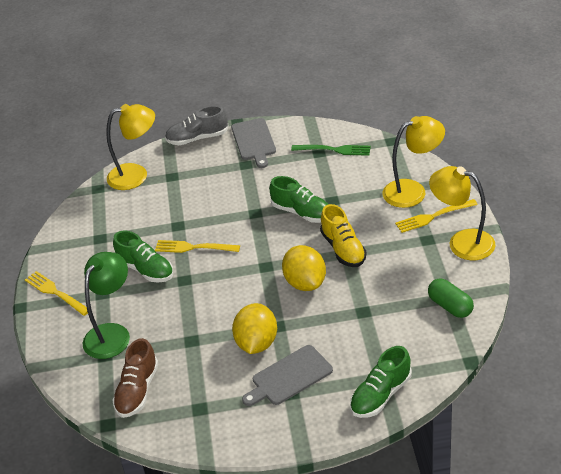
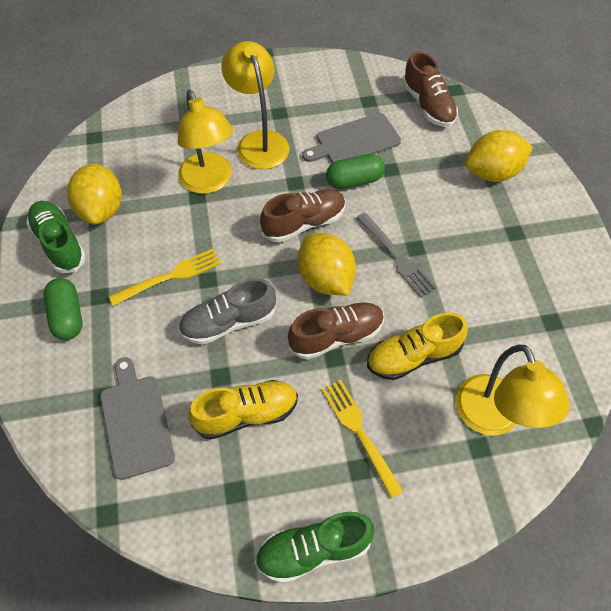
brown shoe: [112,338,158,418] = 1 -> [260,189,346,242] [288,302,384,360] [402,51,458,127] = 3
green capsule: [428,278,474,318] = 1 -> [43,278,82,340] [326,154,385,189] = 2
green fork: [291,145,371,156] = 1 -> none = 0
green lamp: [82,252,130,359] = 1 -> none = 0
green shoe: [113,231,173,283] [269,176,329,223] [350,346,412,418] = 3 -> [26,201,86,273] [255,512,375,584] = 2
grey fork: none = 0 -> [356,212,437,298] = 1
yellow fork: [25,271,88,316] [155,240,240,253] [395,199,478,233] = 3 -> [109,249,221,306] [322,380,404,498] = 2
yellow lemon: [232,303,277,354] [282,245,326,291] = 2 -> [67,164,122,225] [298,233,356,295] [465,130,533,182] = 3
yellow shoe: [320,204,366,267] = 1 -> [189,380,298,440] [367,312,468,380] = 2

